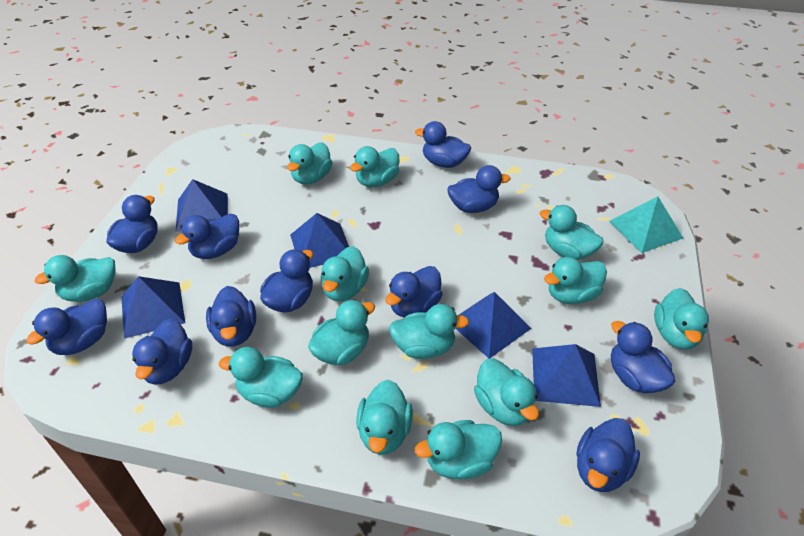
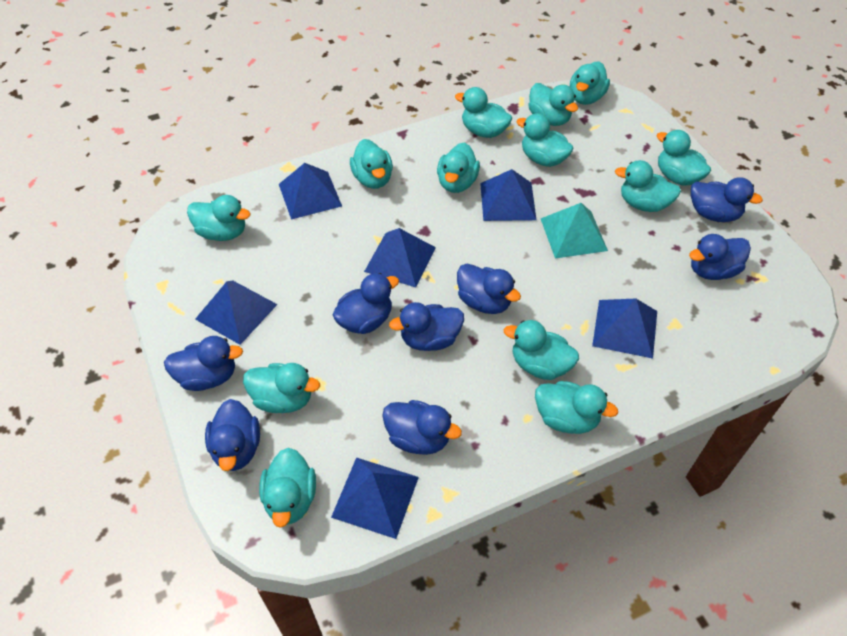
blue duck: [26,299,107,355] [106,195,158,253] [132,318,192,385] [175,214,239,259] [206,286,256,347] [260,249,313,312] [385,266,443,317] [415,121,471,168] [447,165,511,213] [576,418,640,492] [611,321,675,393] = 11 -> [164,336,243,391] [205,399,260,471] [332,273,399,334] [382,400,462,455] [389,302,464,351] [457,264,521,314] [689,234,751,280] [691,177,763,222] = 8
blue pyramid: [121,276,185,339] [176,179,228,232] [290,213,349,268] [455,292,532,359] [532,344,601,407] = 5 -> [195,281,278,345] [279,163,342,220] [331,458,419,539] [364,228,436,287] [480,169,537,221] [592,299,657,359] = 6

